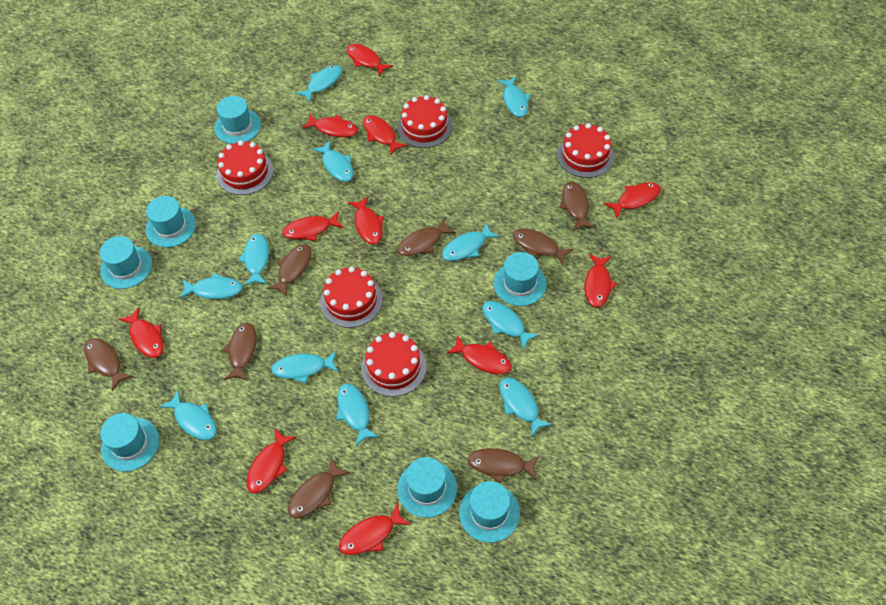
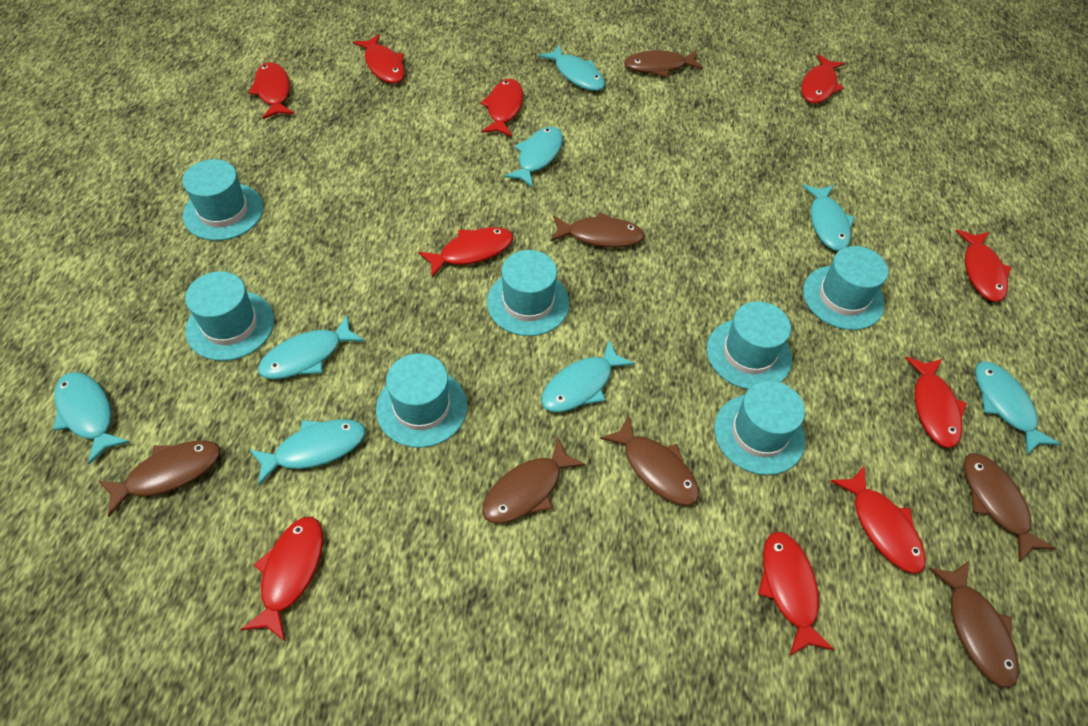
brown fish: [84,339,133,391] [223,322,257,381] [267,244,312,296] [288,457,350,519] [397,218,456,256] [468,448,539,483] [513,229,573,265] [559,181,595,231] = 8 -> [98,441,220,517] [482,438,586,524] [550,212,645,248] [600,415,699,506] [624,50,703,77] [929,561,1019,688] [964,453,1056,562] = 7
red cake: [217,140,274,195] [320,267,383,328] [361,332,427,397] [397,95,453,148] [557,123,615,178] = 5 -> none = 0
red fish: [119,307,164,358] [247,428,297,493] [282,211,344,241] [302,114,358,137] [339,503,411,555] [347,44,393,77] [348,196,384,244] [363,115,407,155] [446,335,512,374] [585,254,617,307] [604,182,661,218] = 11 -> [240,517,323,641] [248,62,294,119] [353,34,405,84] [418,227,513,277] [480,79,523,137] [758,531,835,656] [801,54,845,104] [831,466,926,574] [905,357,967,448] [956,230,1012,302] = 10
turquoise fish: [160,390,217,440] [179,273,243,299] [238,234,269,286] [271,351,338,383] [296,65,342,102] [312,140,354,182] [336,383,379,446] [442,222,500,261] [482,301,540,350] [497,77,530,117] [499,377,552,438] = 11 -> [53,372,130,464] [249,419,366,485] [258,315,365,379] [504,127,563,188] [538,45,605,91] [541,340,635,412] [802,185,855,251] [975,362,1060,455] = 8

